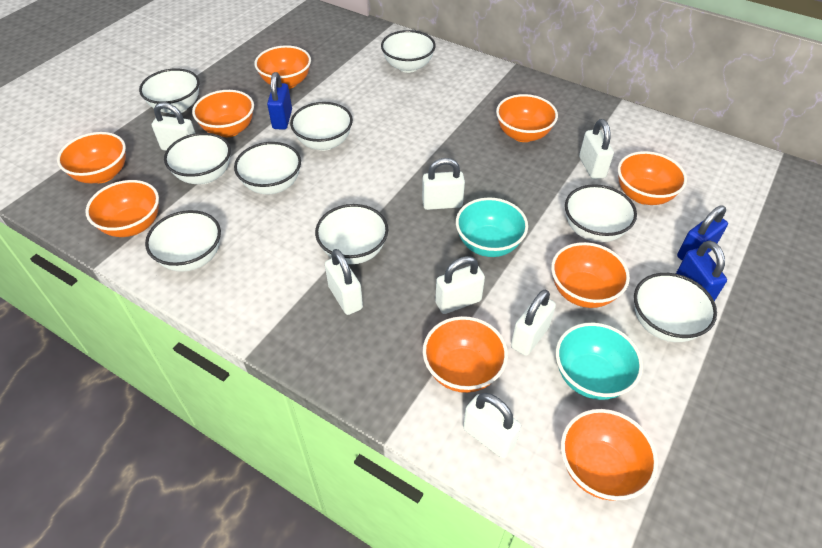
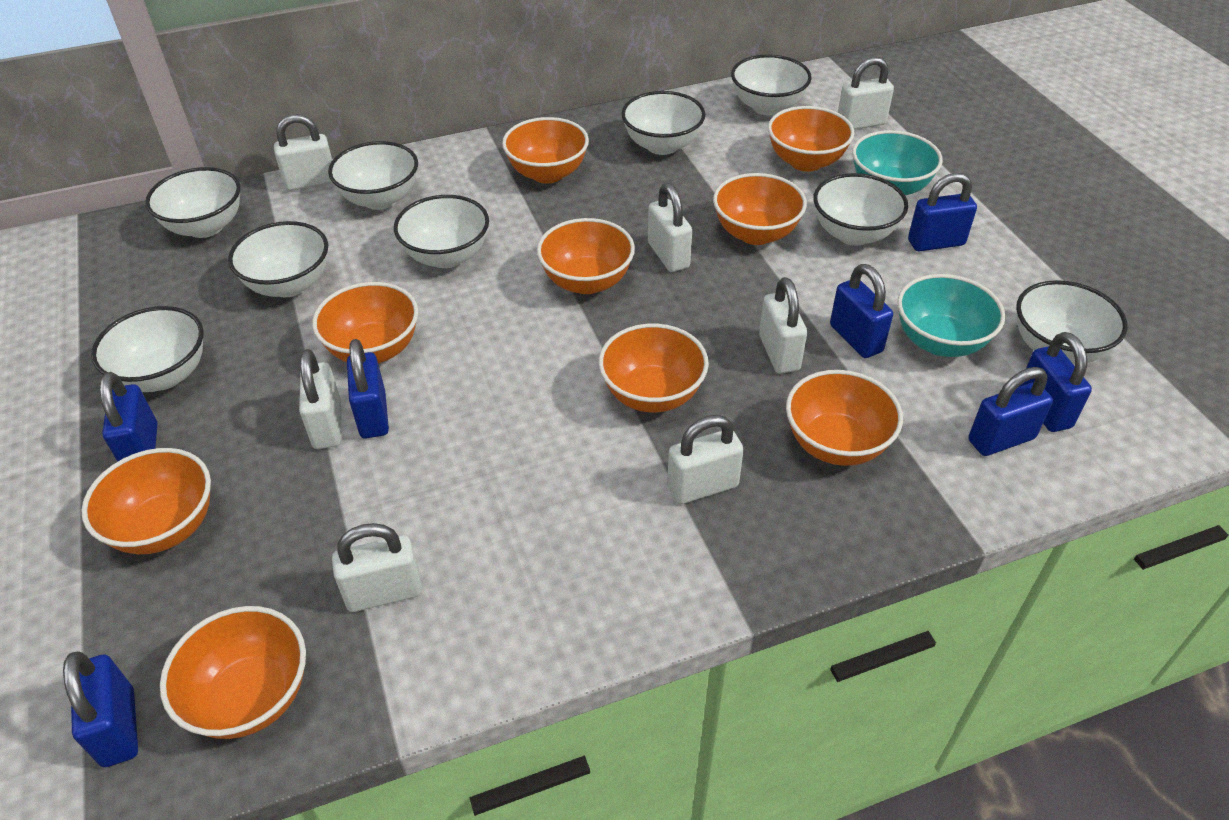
blue padlock: [267,72,292,129] [676,241,727,301] [677,205,728,260] = 3 -> [63,651,138,767] [100,372,158,462] [347,339,389,439] [830,264,893,358] [908,173,977,251] [968,367,1053,456] [1019,332,1092,432] = 7

